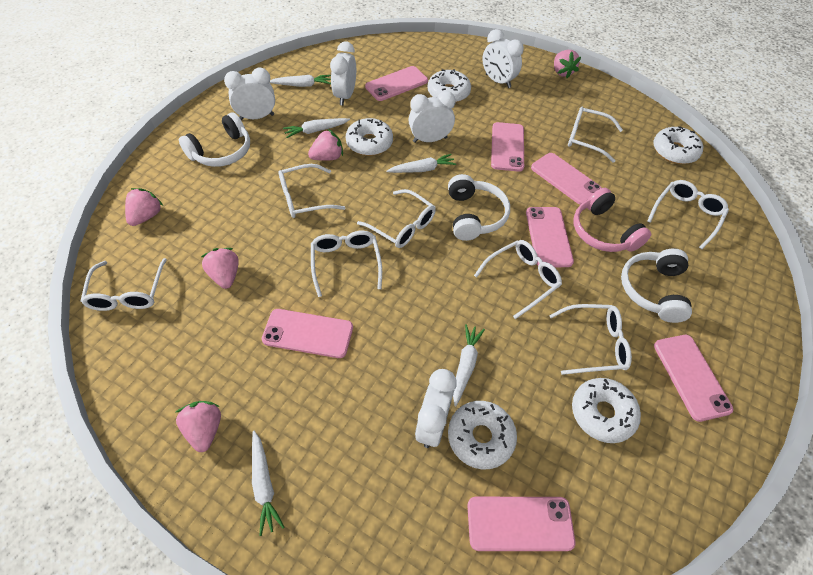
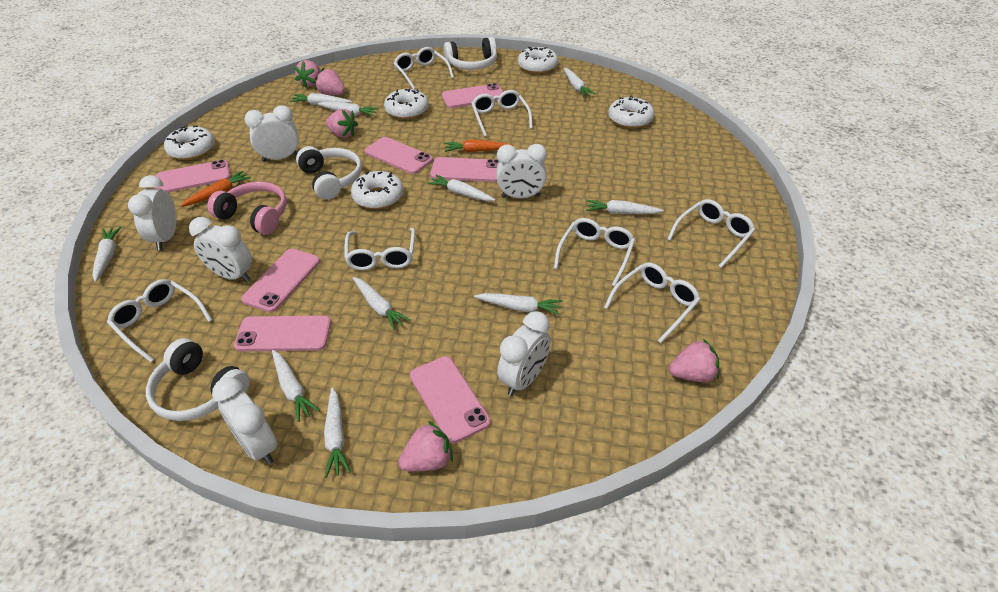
orange carrot: none = 0 -> [180,171,251,207] [445,140,513,152] = 2
white carrot: [252,431,284,536] [270,75,331,87] [283,118,350,138] [386,154,456,173] [453,324,485,406] = 5 -> [92,226,122,282] [272,350,320,422] [290,93,352,105] [318,102,379,116] [324,387,351,478] [353,277,411,331] [428,175,496,201] [474,293,562,315] [563,68,596,97] [586,200,664,214] = 10
white clock: [224,68,275,120] [330,41,356,105] [409,91,456,143] [415,369,457,448] [482,29,524,88] = 5 -> [128,175,177,250] [189,217,252,282] [212,378,277,464] [244,105,299,162] [496,144,547,198] [497,311,551,396] = 6
white glasses: [80,258,167,311] [278,164,346,218] [311,231,382,297] [357,189,436,248] [474,240,562,319] [549,304,632,375] [568,106,623,163] [647,180,729,249] = 8 -> [107,279,212,362] [344,228,415,270] [394,47,454,89] [471,90,533,136] [554,218,635,286] [604,262,701,343] [667,199,755,268] = 7

